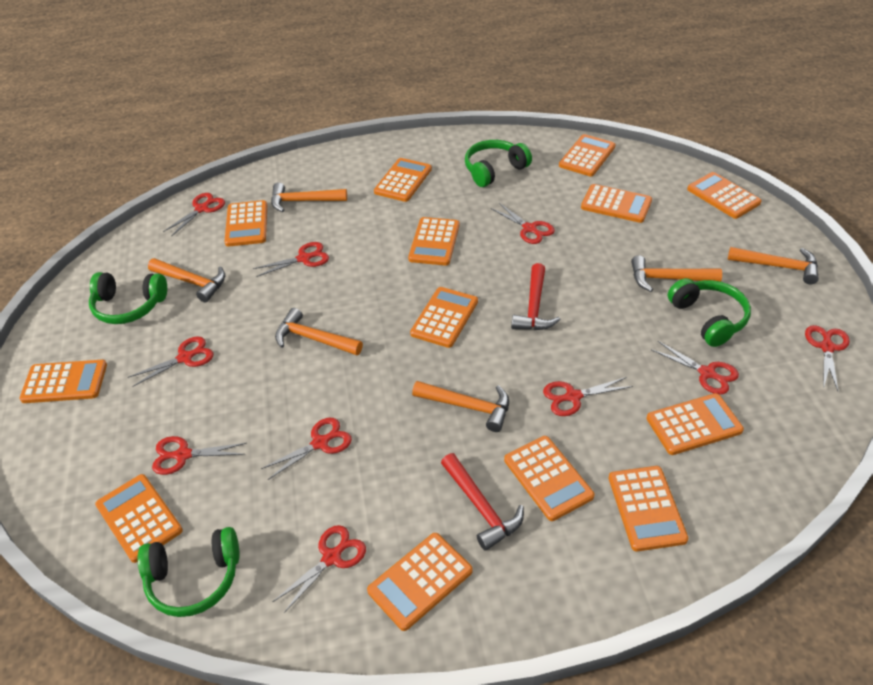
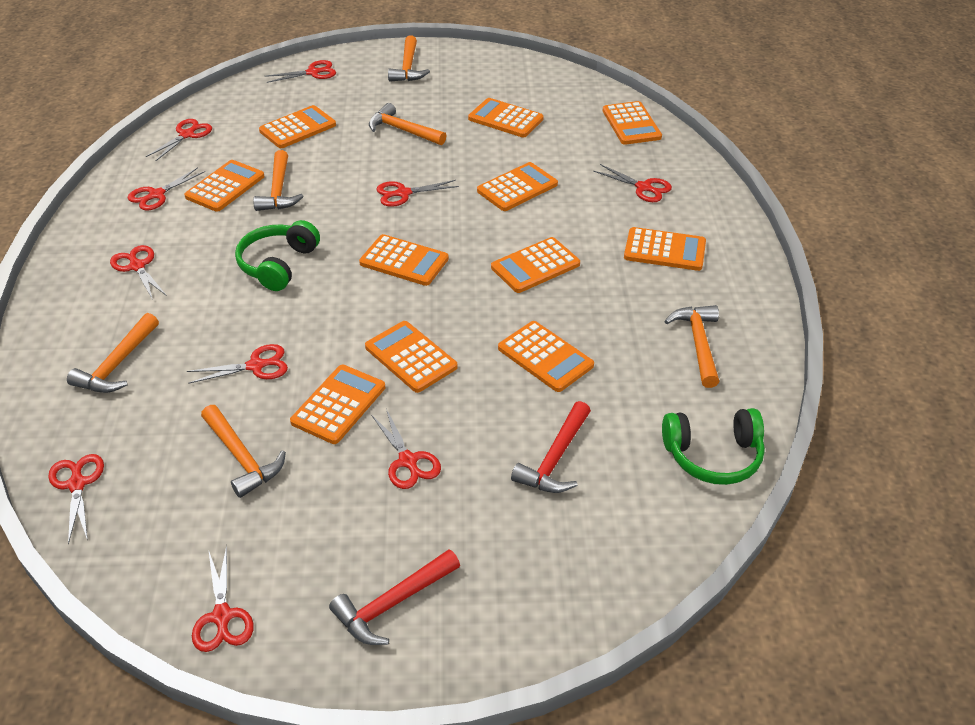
green headphones: [89,272,167,324] [138,527,240,617] [465,140,532,187] [668,278,751,347] = 4 -> [235,220,320,291] [662,408,765,485] = 2
orange calculator: [19,360,107,403] [95,474,183,563] [224,200,267,247] [367,533,473,631] [374,158,432,202] [408,217,460,266] [410,287,478,348] [504,436,595,521] [559,134,615,177] [581,184,652,223] [609,466,689,551] [646,393,744,455] [687,172,762,219] = 13 -> [184,160,265,212] [259,105,336,148] [290,365,385,444] [359,234,449,286] [365,321,458,393] [468,98,544,137] [477,162,558,211] [491,237,580,293] [498,321,594,392] [602,101,662,145] [624,227,706,271] = 11

